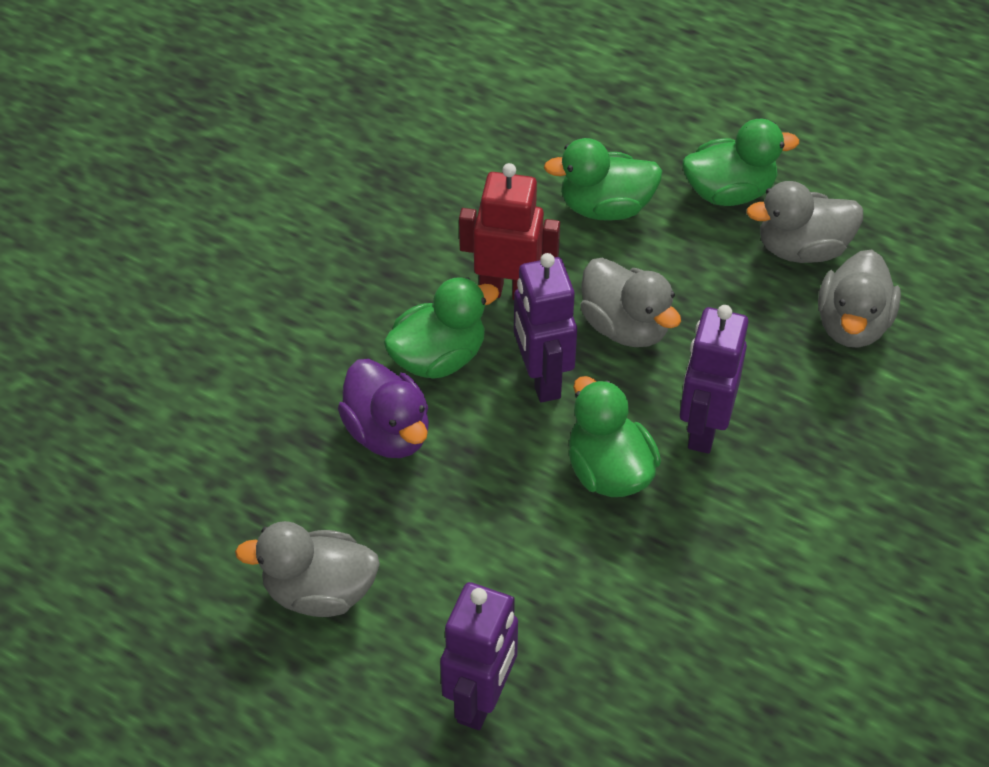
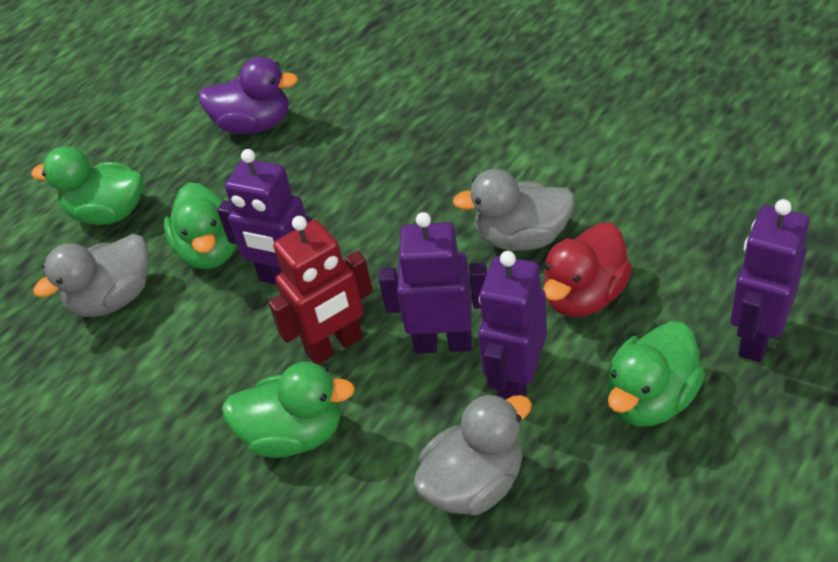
grey duck: [235,521,380,617] [580,258,681,347] [746,181,863,263] [818,250,901,348] = 4 -> [33,234,149,317] [413,393,532,516] [453,169,575,251] = 3
purple robot: [440,582,518,730] [514,253,577,402] [680,305,748,454] = 3 -> [217,149,312,285] [379,212,487,354] [478,251,547,400] [731,199,809,362] = 4
red duck: none = 0 -> [543,223,632,317] = 1

